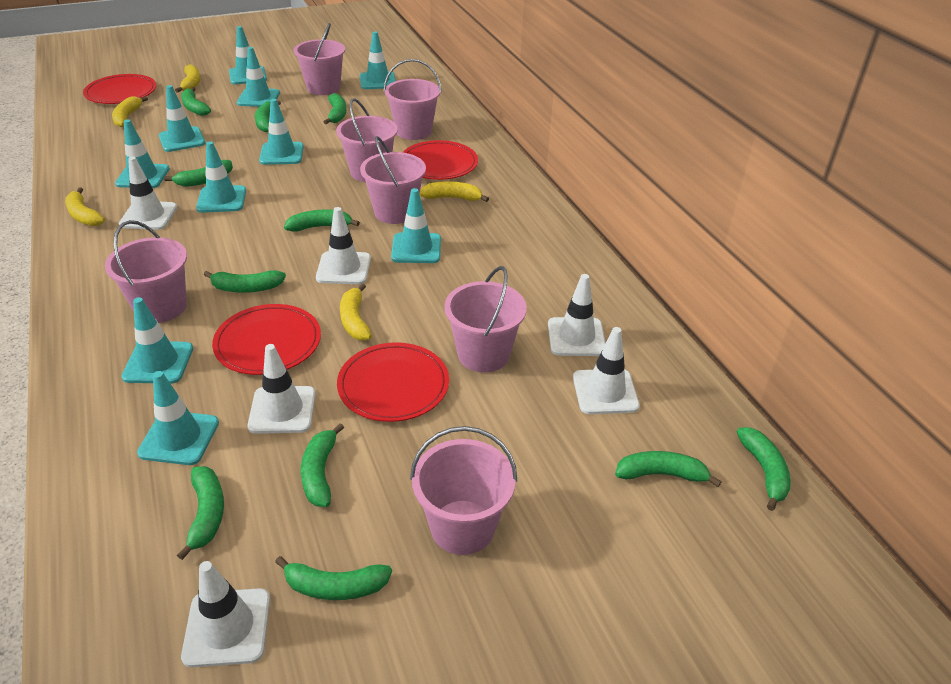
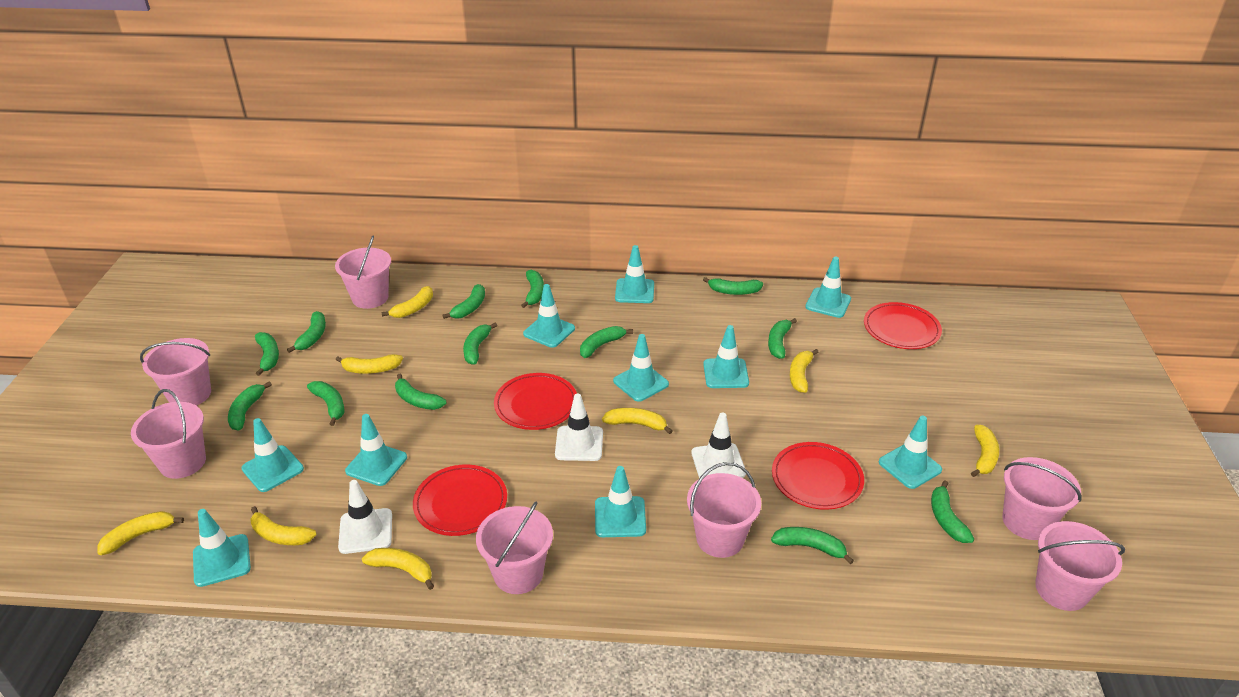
green banana: [164,160,233,187] [177,466,224,560] [181,87,211,116] [204,270,286,293] [255,100,281,132] [275,556,392,600] [284,210,360,232] [301,423,344,507] [324,93,346,124] [615,451,722,487] [737,427,791,511] = 11 -> [228,381,272,430] [255,332,279,376] [287,311,326,353] [307,381,344,426] [395,374,446,410] [443,284,485,319] [463,323,497,365] [521,270,544,308] [580,326,633,358] [703,277,763,295] [768,318,797,359] [771,527,854,564] [931,481,974,543] = 13
white traffic cone: [119,157,177,230] [181,561,270,667] [247,344,315,434] [316,207,371,284] [548,274,606,356] [573,327,640,414] = 6 -> [338,480,392,554] [555,394,603,461] [691,412,746,478] = 3
yellow banana: [65,188,105,226] [112,96,148,127] [175,64,200,93] [340,283,372,341] [419,181,489,202] = 5 -> [98,511,184,555] [250,506,316,545] [335,354,403,374] [362,548,434,590] [382,286,433,318] [602,408,673,434] [790,349,818,393] [971,425,999,477] = 8

